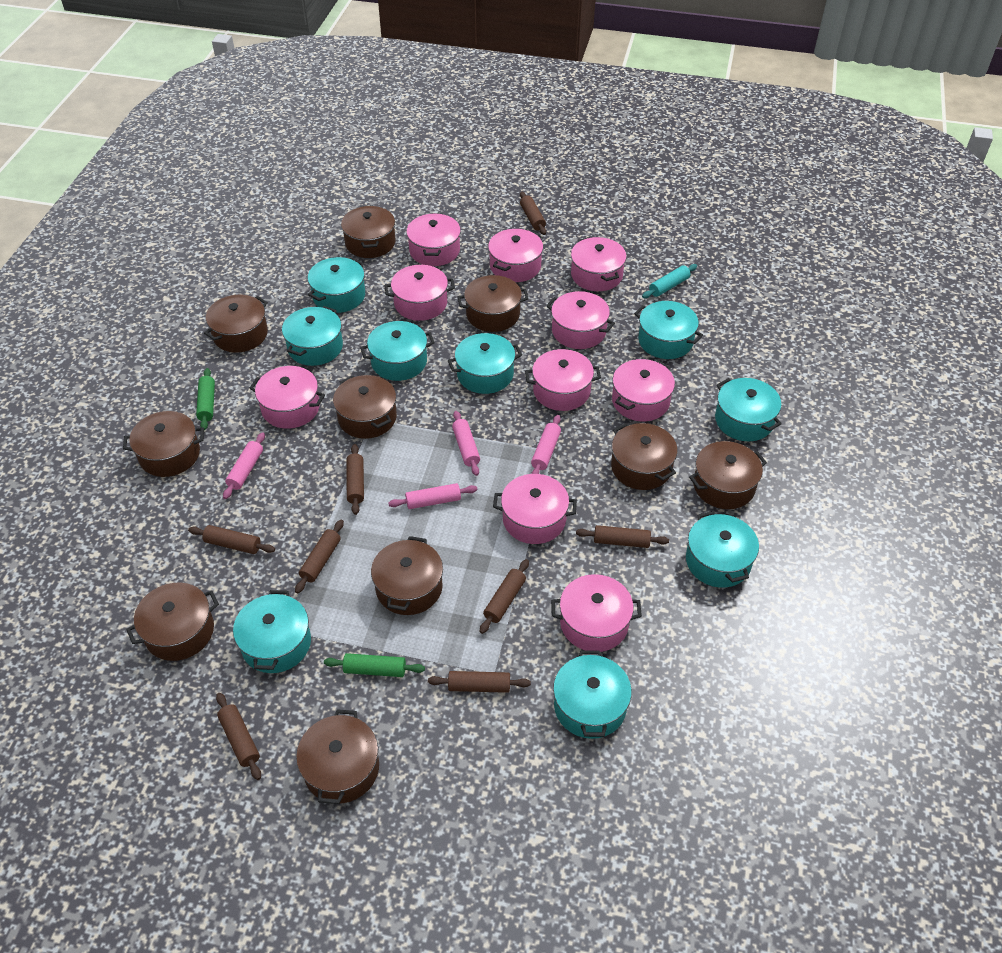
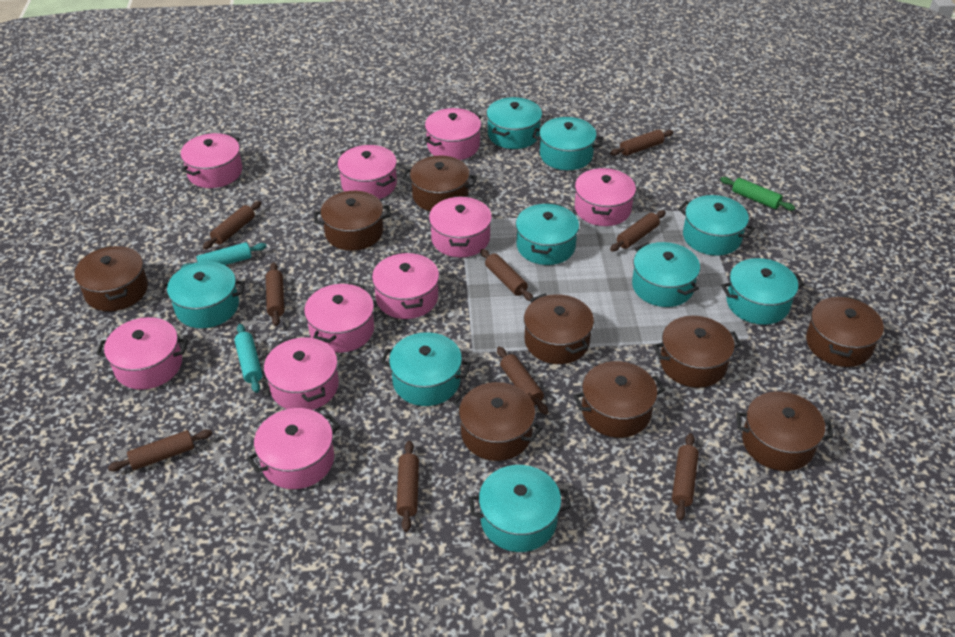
brown pot: [123,411,204,477] [126,582,219,661] [204,295,268,352] [296,709,379,804] [333,375,397,439] [341,205,395,258] [371,536,443,615] [458,275,529,332] [611,423,677,490] [689,441,767,509] = 10 -> [74,245,148,311] [314,191,391,251] [403,155,477,211] [453,382,542,461] [524,294,594,364] [573,361,665,438] [653,316,742,388] [736,391,834,471] [806,295,884,367] = 9
brown rolling pin: [188,525,275,554] [216,693,261,780] [295,520,344,593] [347,444,364,515] [428,671,531,693] [480,559,529,634] [520,192,546,235] [576,525,669,548] = 8 -> [108,429,213,471] [203,201,261,249] [266,262,284,326] [396,441,419,532] [480,249,533,301] [497,347,548,415] [610,129,674,156] [610,210,666,251] [672,433,699,521] = 9
green rolling pin: [196,368,215,430] [324,653,425,677] = 2 -> [720,177,795,211] = 1
pink rolling pin: [223,432,265,499] [388,483,478,509] [452,411,480,476] [531,415,561,474] = 4 -> none = 0
turquoise rolling pin: [642,264,697,298] = 1 -> [181,242,267,269] [234,324,262,393] = 2

